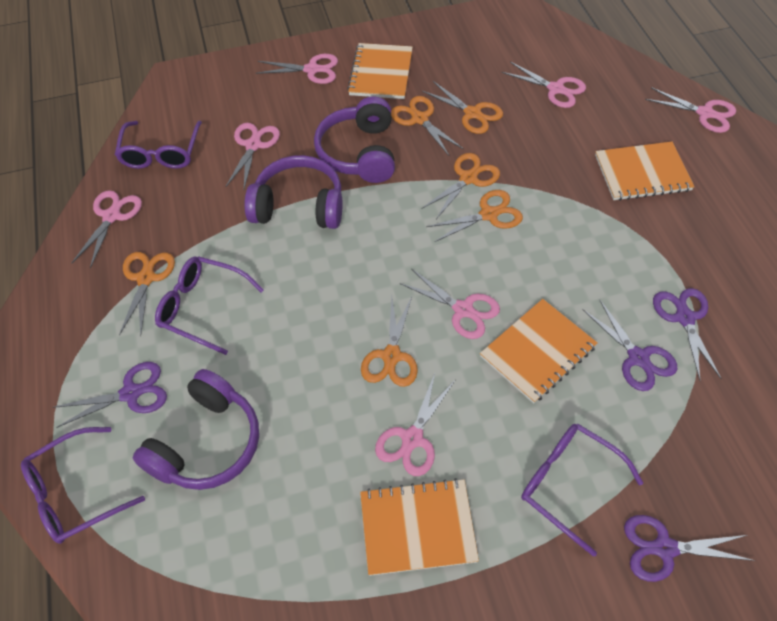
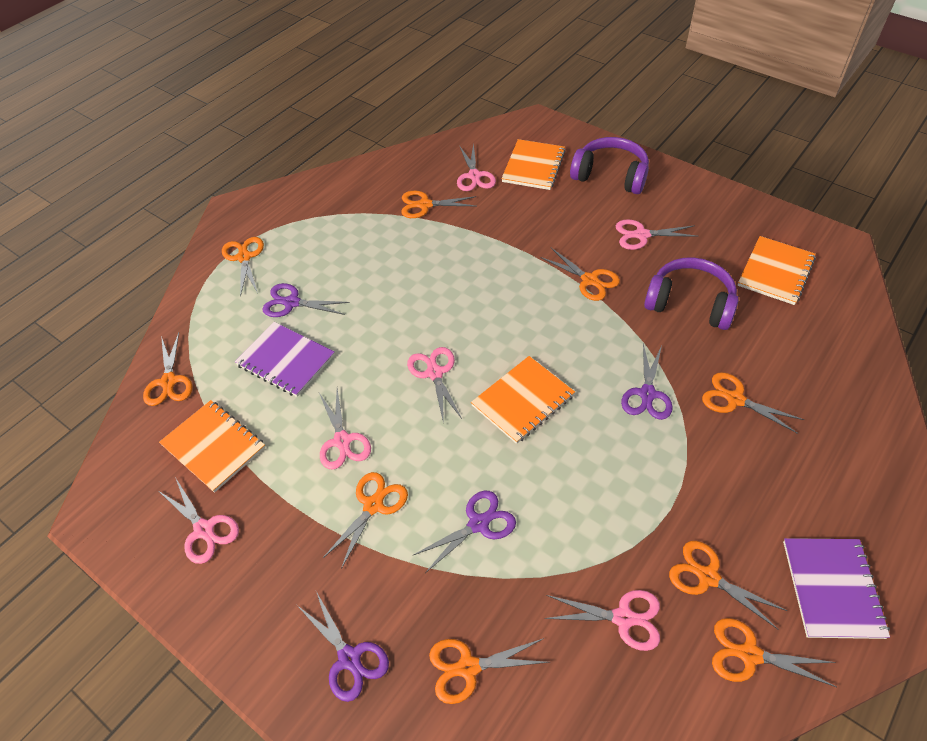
orange scissors: [119,252,175,336] [361,297,418,387] [391,96,464,156] [421,153,500,219] [422,81,503,134] [426,190,523,242] = 6 -> [143,333,192,406] [222,237,264,297] [323,472,408,569] [401,191,477,218] [429,638,549,704] [540,248,620,301] [669,541,787,630] [702,372,804,434] [712,618,837,687] = 9
pink scissors: [72,190,142,268] [226,123,280,189] [256,54,338,84] [375,373,455,476] [400,269,500,339] [502,62,586,108] [645,87,736,133] = 7 -> [159,477,239,564] [319,389,371,469] [407,347,462,424] [457,143,496,191] [544,590,660,651] [616,219,699,250] = 6
purple glasses: [21,427,145,544] [115,121,202,169] [155,256,264,355] [521,423,643,557] = 4 -> none = 0
purple headphones: [133,369,259,490] [244,155,343,229] [314,96,395,183] = 3 -> [570,137,649,194] [644,257,739,330] = 2
purple notebook: none = 0 -> [235,322,335,397] [783,538,890,639] = 2

